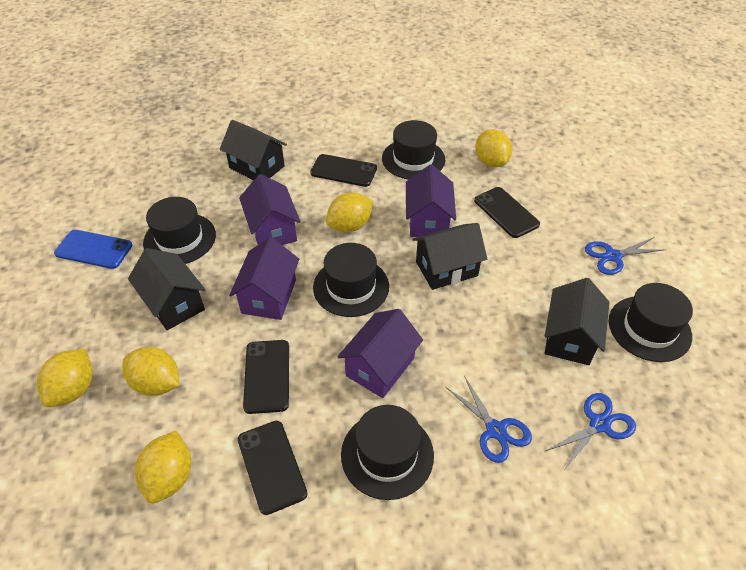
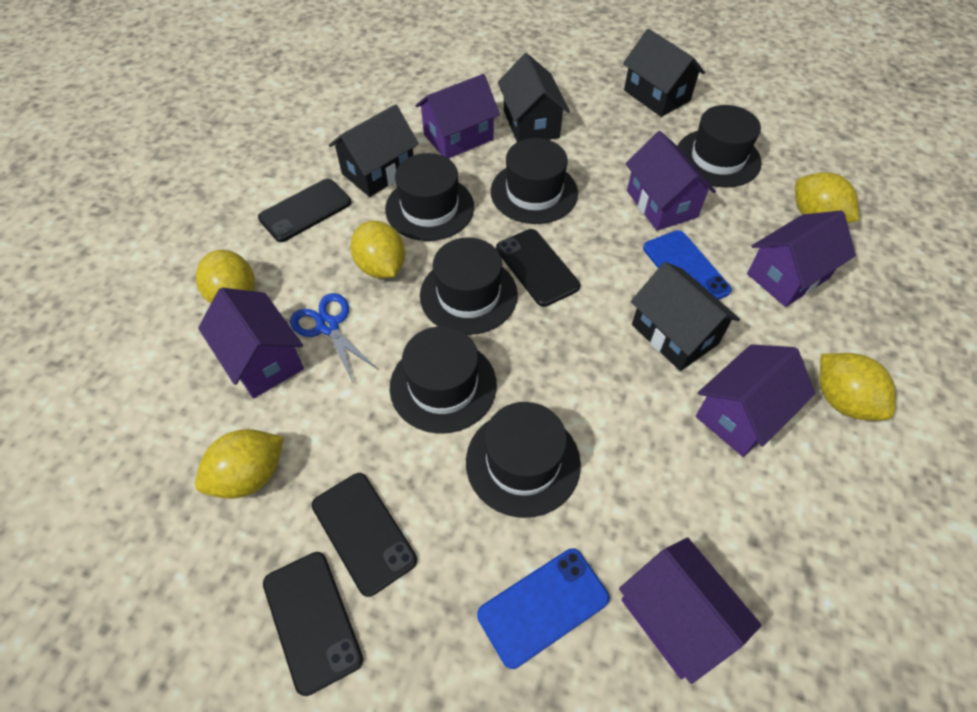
black hat: [143,197,216,264] [313,243,389,317] [341,405,434,500] [382,120,445,179] [609,283,693,362] = 5 -> [385,153,474,241] [390,326,497,434] [420,237,518,335] [466,402,581,518] [490,138,578,224] [678,105,762,187] = 6
blue phone: [54,230,132,269] = 1 -> [477,549,610,669] [643,230,732,300] = 2
blue scissors: [446,376,532,463] [546,393,636,470] [585,237,666,275] = 3 -> [290,293,378,382] = 1
purple house: [229,237,299,320] [239,174,301,245] [337,309,423,398] [406,164,456,237] = 4 -> [198,288,304,399] [415,74,500,159] [619,537,761,684] [625,131,716,231] [696,344,815,457] [747,210,856,307] = 6

